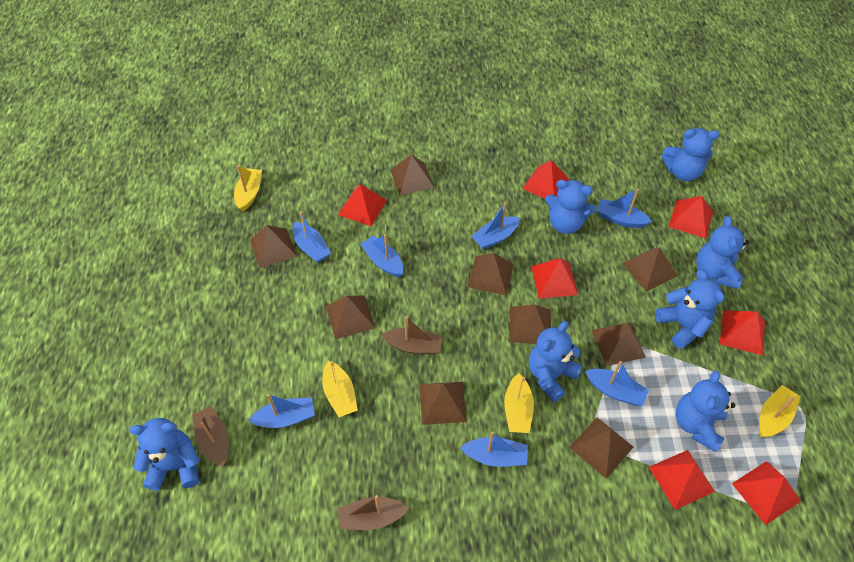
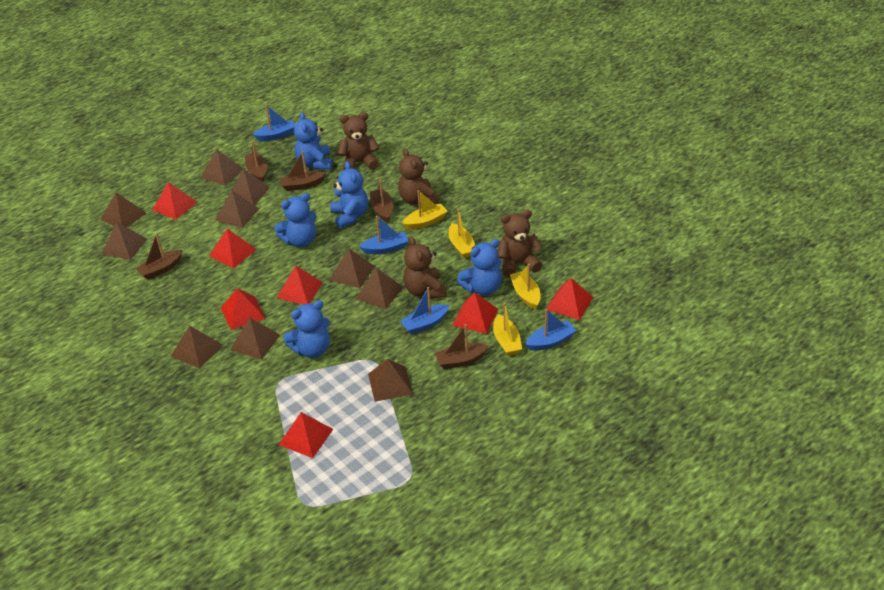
blue boat: [248,394,315,428] [293,212,331,263] [360,234,403,277] [460,432,528,467] [471,202,520,249] [585,361,649,406] [597,189,652,228] = 7 -> [253,104,295,141] [359,216,408,254] [400,287,450,334] [525,309,576,351] = 4
blue teddy bear: [129,418,200,491] [529,321,583,402] [545,180,596,234] [655,269,724,349] [662,128,720,181] [676,370,735,452] [696,216,749,289] = 7 -> [274,193,316,247] [283,300,330,358] [294,112,332,169] [330,161,368,228] [457,239,502,296] = 5
brown boat: [192,406,229,466] [338,495,409,530] [381,316,443,355] = 3 -> [135,233,183,280] [245,141,267,182] [280,151,326,191] [370,179,393,223] [434,324,489,369] = 5
brown pyramid: [250,225,297,268] [326,296,375,340] [390,155,434,195] [419,382,467,425] [467,253,514,295] [509,305,551,344] [569,417,633,479] [591,322,646,366] [622,247,677,292] = 9 -> [101,192,146,227] [102,222,147,260] [171,326,223,369] [200,149,243,186] [215,190,259,228] [227,169,270,205] [230,317,280,360] [329,249,375,288] [356,268,403,309] [368,359,413,402] = 10
brown teddy bear: none = 0 -> [338,112,379,170] [398,148,439,205] [403,236,447,299] [498,210,542,278] = 4

